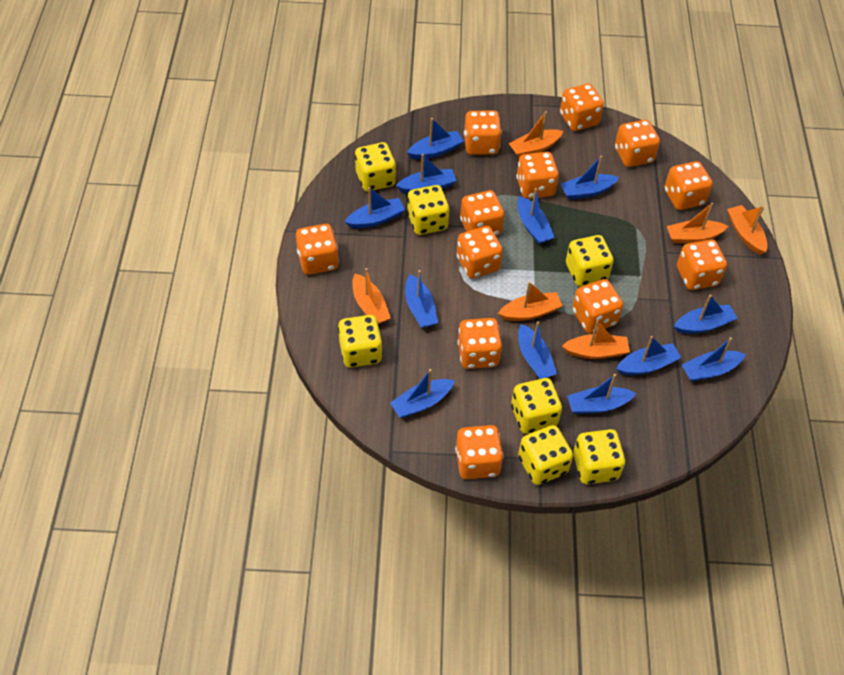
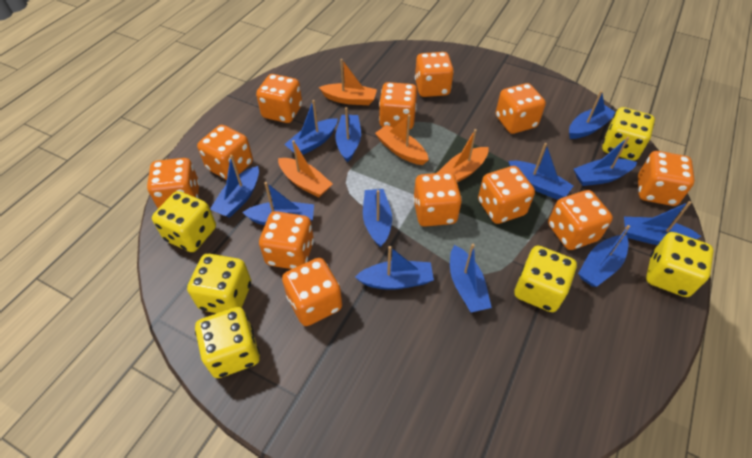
orange boat: [352,268,391,324] [498,281,563,321] [509,111,563,158] [562,320,630,359] [667,203,728,243] [727,205,768,255] = 6 -> [278,140,332,197] [319,59,377,105] [375,115,429,165] [437,129,488,182] = 4
yellow dice: [338,315,382,368] [355,142,396,191] [407,185,449,235] [511,378,562,434] [518,425,573,485] [566,235,614,286] [573,429,625,484] = 7 -> [152,191,216,252] [187,254,251,313] [195,307,260,378] [515,246,577,312] [602,107,655,161] [646,232,714,297] = 6

